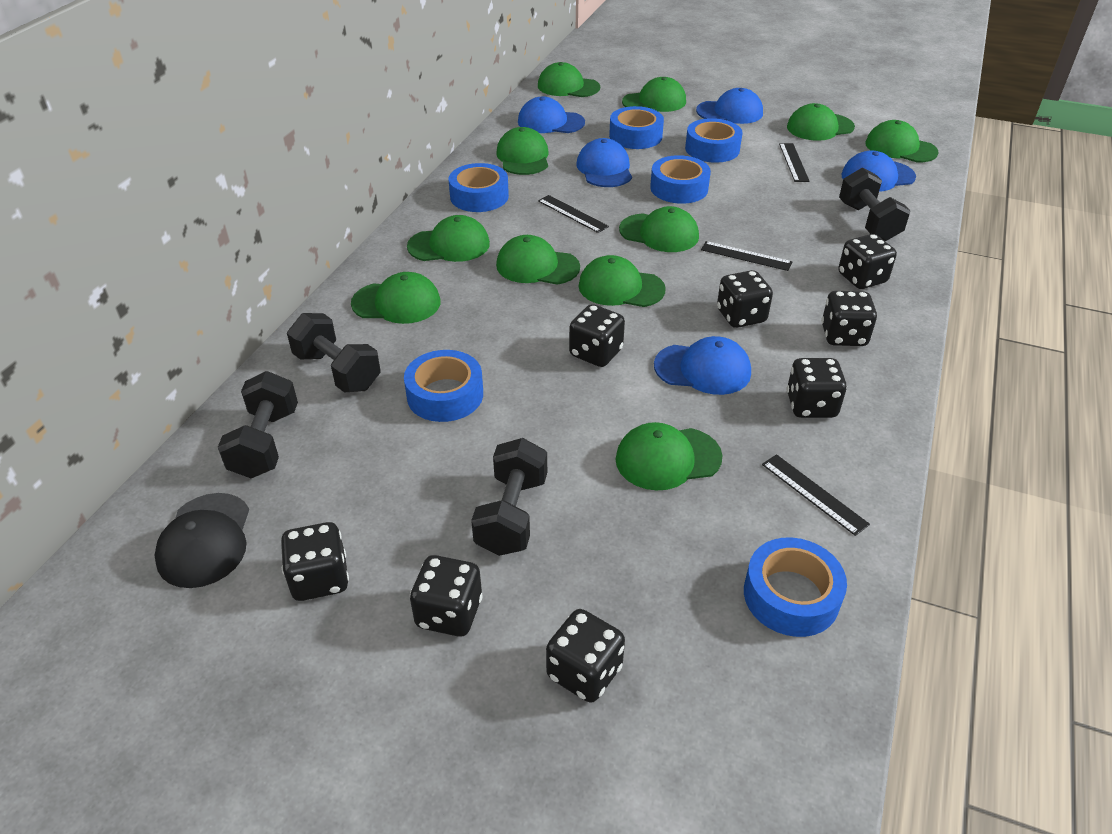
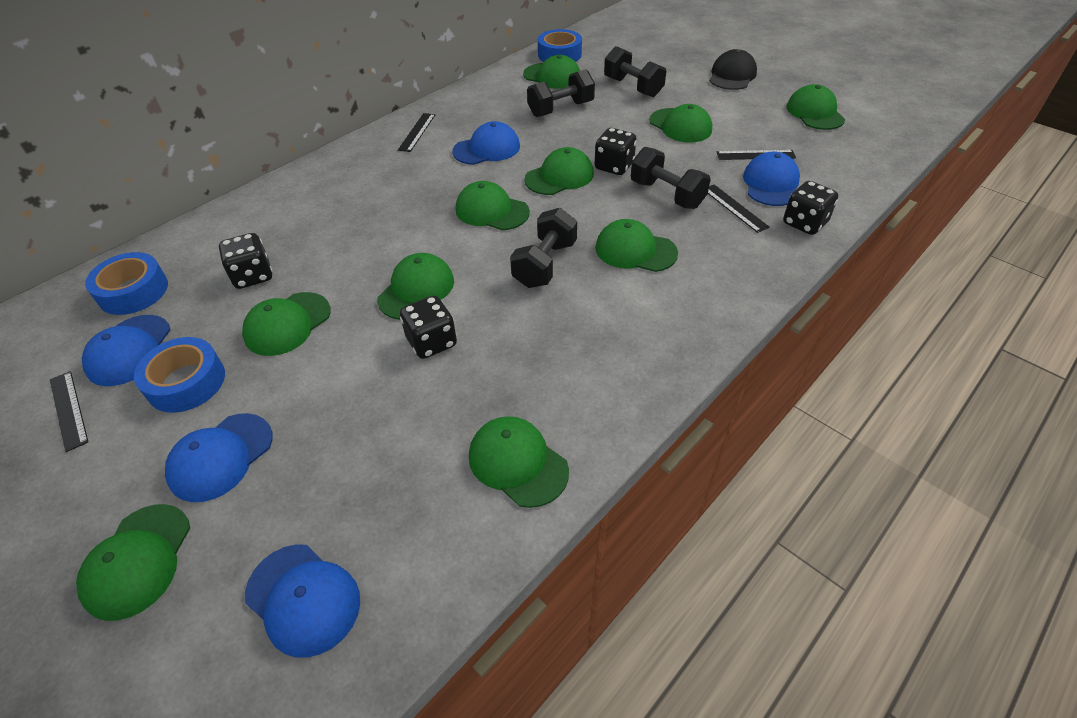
black dice: [281,522,349,601] [410,555,483,637] [546,609,625,703] [569,304,625,367] [717,270,773,328] [787,358,847,418] [821,291,877,346] [838,234,897,289] = 8 -> [219,233,273,289] [400,296,457,359] [595,128,636,175] [783,181,838,235] = 4
blue tape: [404,350,483,422] [448,163,509,212] [609,106,664,149] [650,155,711,204] [685,118,743,163] [744,537,847,637] = 6 -> [85,252,168,315] [134,337,225,413] [538,29,582,62] = 3
green cap: [351,272,440,324] [407,215,490,262] [496,127,549,175] [496,235,580,285] [538,62,600,97] [578,255,666,307] [615,422,722,490] [619,206,699,252] [622,77,686,112] [787,103,855,141] [865,120,939,162] = 11 -> [76,504,190,621] [242,292,331,356] [377,253,454,320] [456,181,530,230] [469,416,569,508] [523,55,580,89] [524,147,594,195] [595,219,678,272] [649,104,712,143] [786,84,845,130] = 10

